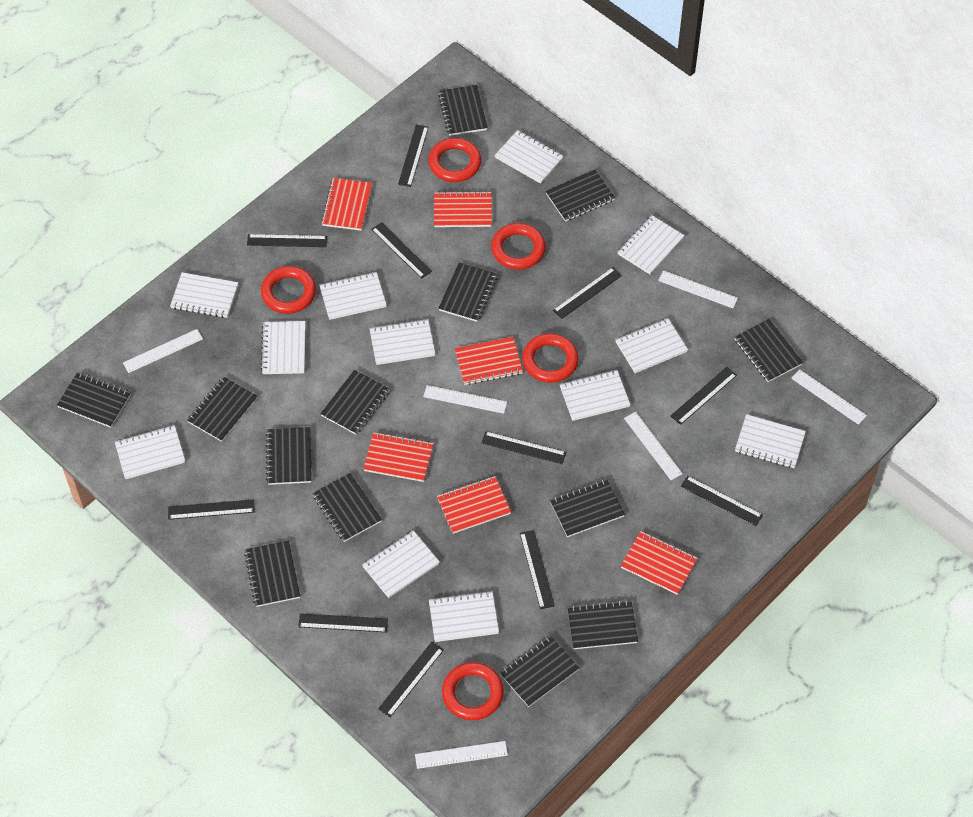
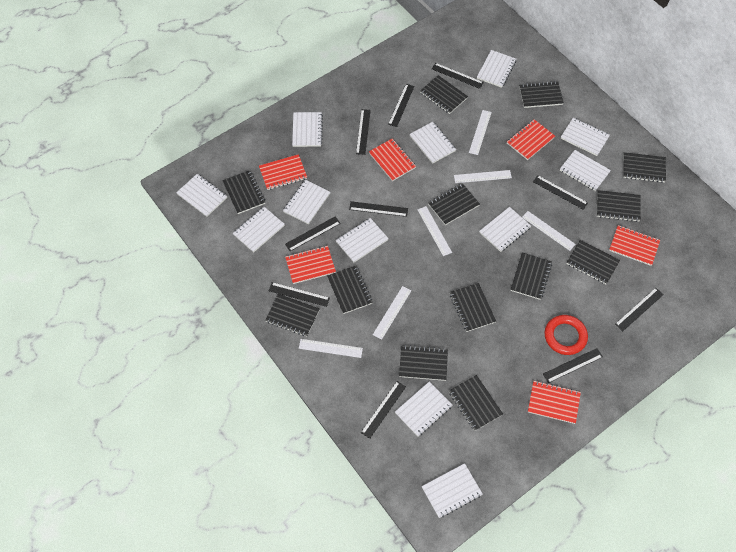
black ruler: [168,499,255,520] [247,234,327,247] [298,613,388,632] [371,222,432,279] [378,642,444,717] [398,125,429,187] [481,431,566,464] [520,530,555,609] [553,267,622,319] [671,367,737,425] [681,476,763,526] = 11 -> [269,282,330,307] [285,216,341,251] [349,201,408,217] [356,109,371,155] [361,381,406,439] [388,84,414,127] [432,63,484,89] [533,175,588,210] [543,348,603,383] [615,288,664,331] = 10
red ring: [261,266,316,314] [428,138,481,182] [442,662,504,720] [491,223,546,270] [522,333,579,383] = 5 -> [545,315,588,355] = 1

